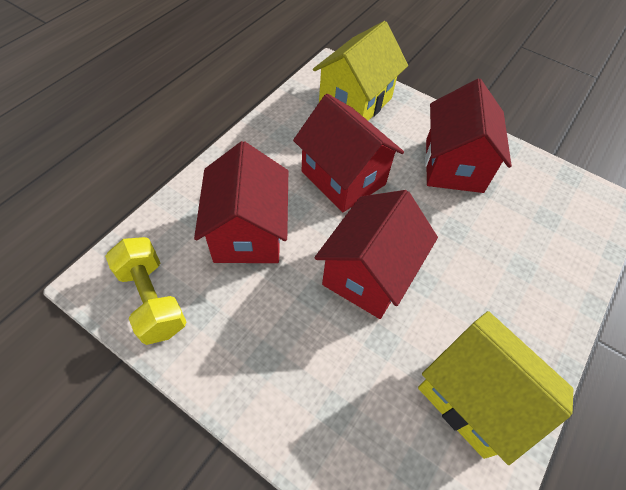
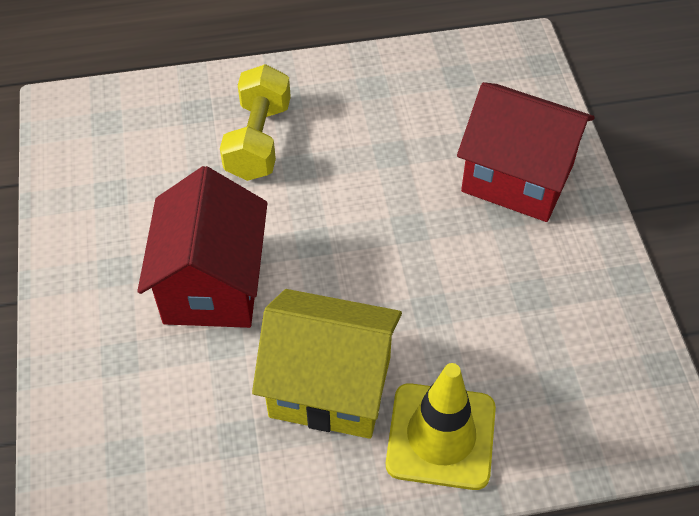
red house: [194,141,288,263] [293,94,404,212] [314,190,438,319] [425,79,512,193] = 4 -> [137,166,267,328] [457,82,594,222] = 2
yellow house: [313,21,408,121] [418,311,573,465] = 2 -> [252,289,402,439] = 1
yellow traffic cone: none = 0 -> [386,363,496,490] = 1

